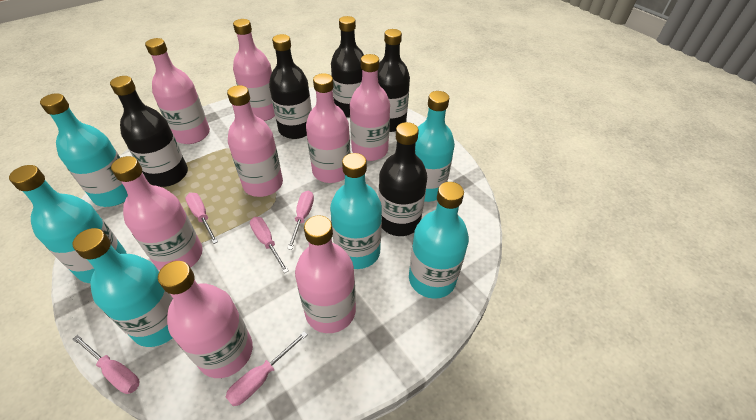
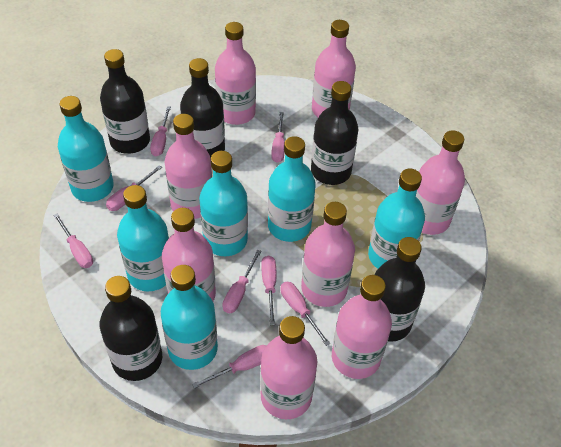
pink screwdriver: [73,335,140,394] [185,193,218,244] [226,331,308,406] [250,217,289,273] [287,191,314,250] = 5 -> [53,213,93,268] [106,165,162,211] [150,106,171,156] [192,345,267,389] [222,250,262,313] [261,256,277,325] [271,112,285,163] [281,282,330,346] = 8

